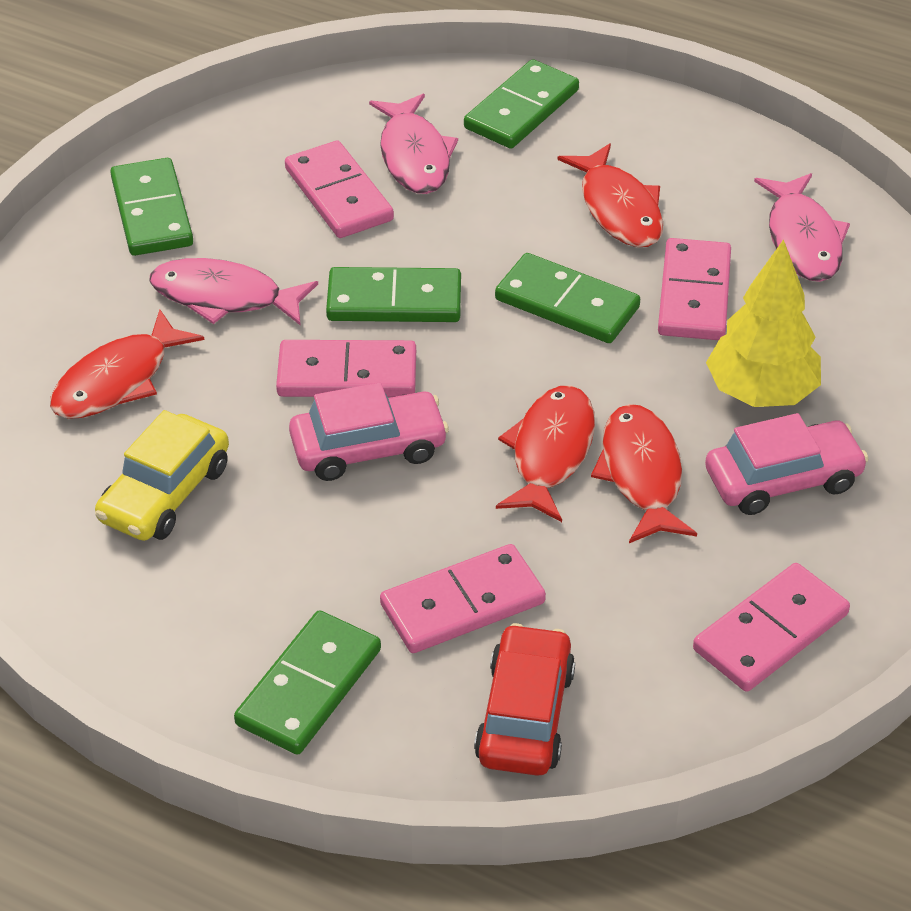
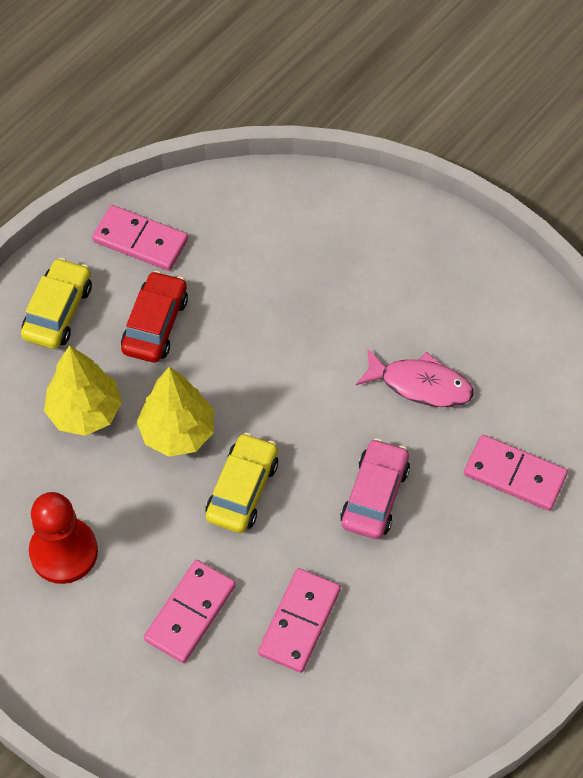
green domino: [110,158,193,256] [234,610,381,755] [326,267,461,322] [464,59,579,149] [495,253,640,343] = 5 -> none = 0
pink car: [289,382,449,481] [705,413,869,515] = 2 -> [340,438,410,539] = 1
pink domino: [276,340,416,397] [285,141,394,238] [380,544,546,653] [658,238,731,340] [693,563,850,692] = 5 -> [92,205,188,271] [144,560,236,663] [258,568,341,673] [464,435,568,511] = 4
pink fish: [149,258,318,326] [369,94,458,194] [754,173,850,282] = 3 -> [356,349,474,407] = 1
red fish: [50,309,205,419] [496,386,595,522] [557,143,663,247] [591,404,697,543] = 4 -> none = 0
red pawn: none = 0 -> [29,492,98,584] = 1
yellow car: [95,410,229,541] = 1 -> [21,258,92,349] [206,433,278,533] = 2
yellow tree: [706,239,821,407] = 1 -> [44,345,122,436] [137,367,214,457] = 2

